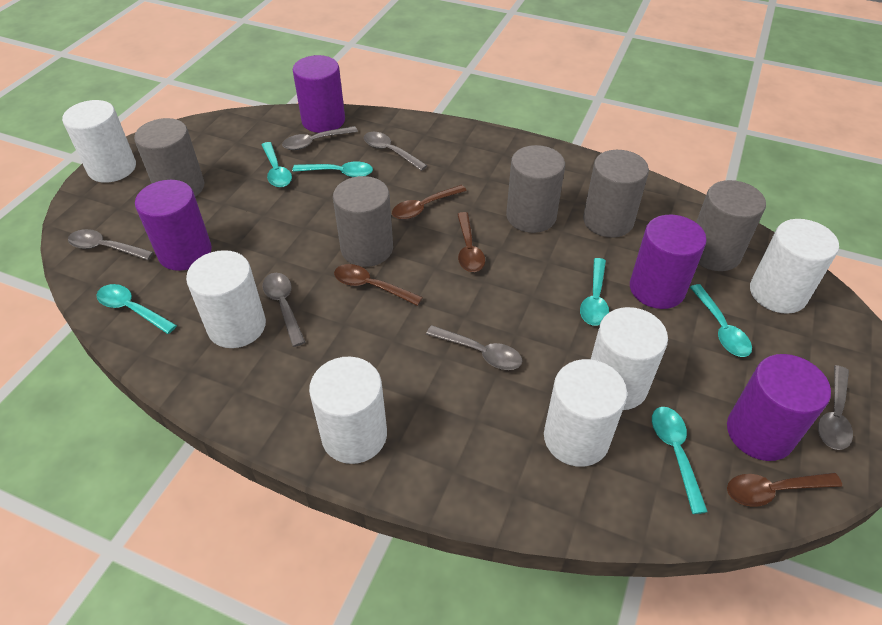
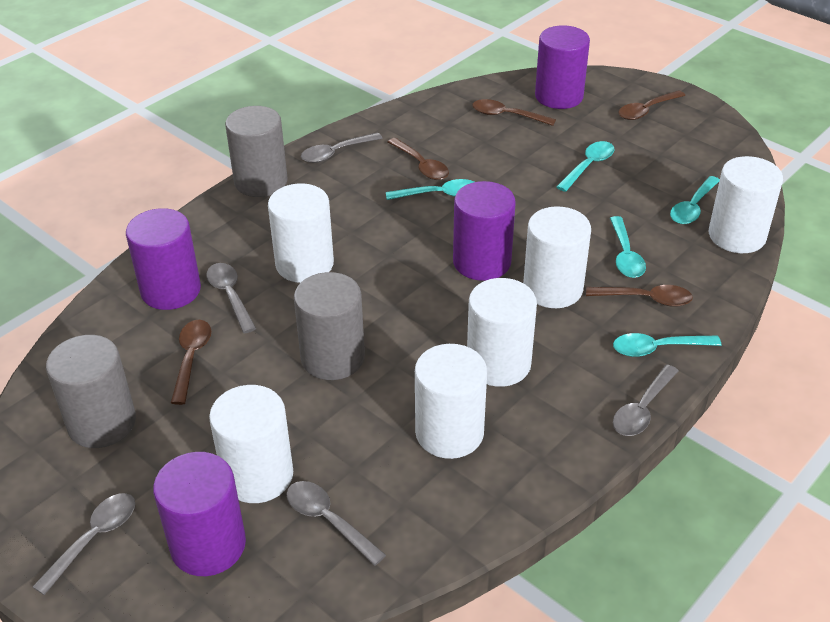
brown spoon: [334,264,423,306] [392,185,467,220] [457,212,485,272] [727,473,842,507] = 4 -> [171,320,211,405] [388,138,449,180] [472,99,556,126] [586,285,693,307] [618,90,685,120] = 5
grey cylinder: [134,118,204,197] [333,176,393,267] [506,145,565,233] [583,150,649,237] [696,180,766,271] = 5 -> [46,335,136,448] [225,106,288,197] [294,272,365,380] = 3
grey spoon: [68,229,154,260] [262,273,305,347] [282,126,358,150] [364,132,428,171] [426,325,522,370] [818,365,853,450] = 6 -> [33,493,135,595] [206,263,256,333] [287,481,386,566] [301,132,383,163] [613,365,678,436] = 5
turquoise spoon: [97,284,177,334] [262,142,292,188] [292,162,373,177] [580,258,609,326] [652,407,708,514] [690,284,752,357] = 6 -> [386,179,474,200] [556,141,615,192] [610,216,646,278] [613,333,721,357] [670,176,720,224] = 5

